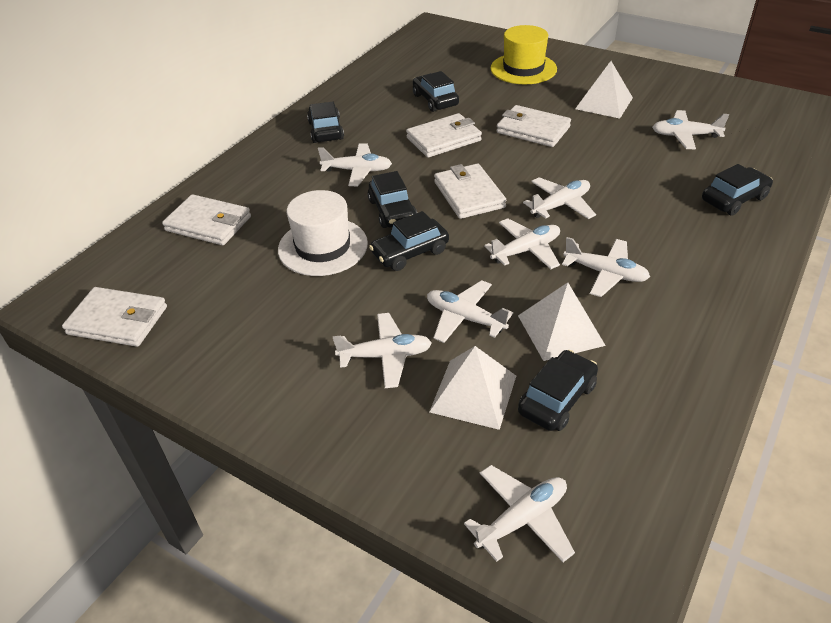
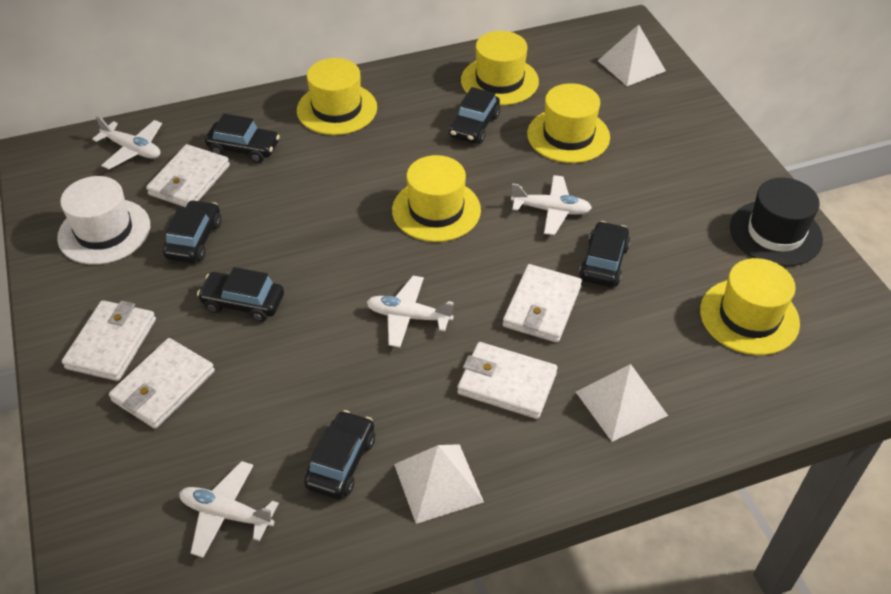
black hat: none = 0 -> [730,178,823,267] = 1
white plane: [318,143,392,186] [333,313,432,388] [427,280,513,343] [464,465,575,562] [484,218,560,269] [523,177,596,219] [562,237,650,297] [652,110,729,149] = 8 -> [92,116,162,169] [179,461,279,558] [367,276,454,348] [511,175,592,235] = 4
yellow hat: [490,25,557,84] = 1 -> [297,58,377,135] [392,155,481,242] [461,31,539,105] [527,83,610,163] [700,258,800,355] = 5

